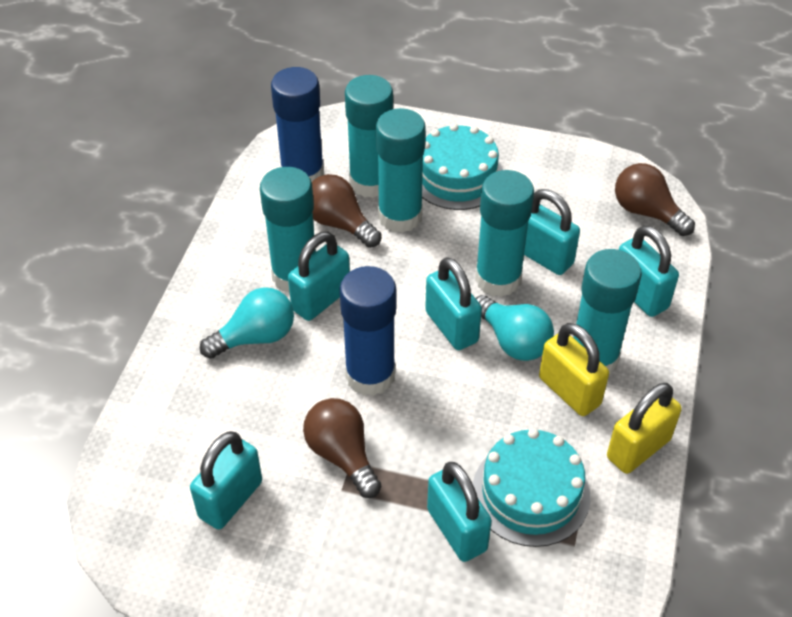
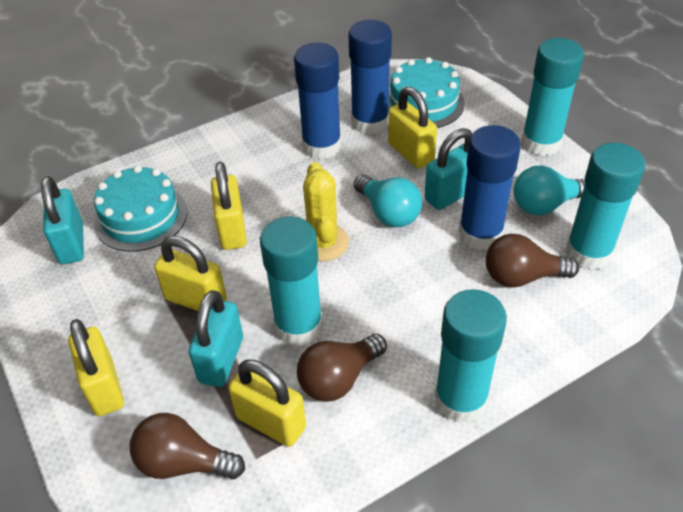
blue glue stick: [271,67,324,182] [340,266,396,396] = 2 -> [294,43,342,159] [348,20,392,135] [459,125,521,250] = 3
turquoise glue stick: [260,167,316,293] [345,75,393,198] [376,108,426,233] [475,170,534,297] [574,249,642,375] = 5 -> [260,216,323,346] [435,289,507,423] [521,38,584,156] [566,143,645,270] = 4
turquoise padlock: [190,431,262,530] [288,232,350,321] [425,257,482,350] [427,462,492,562] [524,189,580,275] [619,226,679,317] = 6 -> [41,176,84,264] [188,290,243,387] [425,128,473,210] = 3
yellow cactus: none = 0 -> [303,162,349,261] = 1
yellow padlock: [539,323,609,416] [607,383,682,474] = 2 -> [68,319,124,416] [154,236,227,311] [211,162,247,250] [228,359,306,447] [388,87,437,169] = 5

